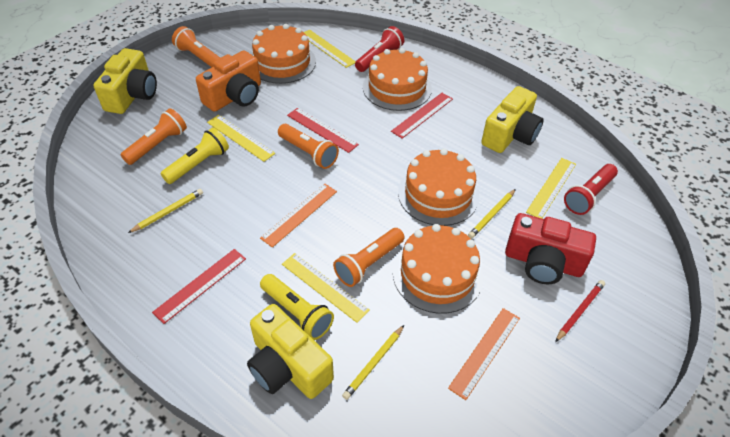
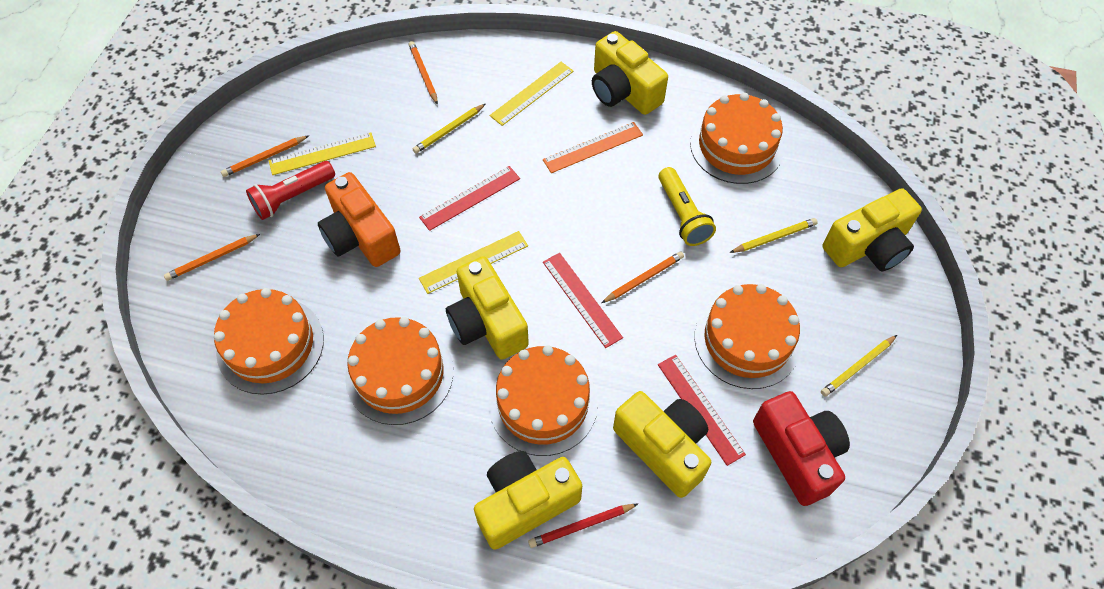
orange cake: [252,24,316,84] [363,48,432,111] [393,224,483,314] [398,148,479,226] = 4 -> [214,288,324,395] [345,317,453,425] [488,345,598,456] [690,93,784,184] [694,284,801,389] = 5
orange flashlight: [121,108,187,165] [172,26,220,67] [278,124,339,169] [333,228,405,287] = 4 -> none = 0
orange pencil: none = 0 -> [164,234,260,281] [221,135,309,177] [409,41,438,105] [601,251,684,303] = 4
orange ruler: [260,184,337,247] [448,308,520,400] = 2 -> [543,122,643,173] = 1
red flashlight: [355,26,404,72] [564,164,618,215] = 2 -> [246,161,335,220] = 1
yellow camera: [94,48,157,114] [247,304,334,399] [481,86,544,153] = 3 -> [446,256,529,360] [474,451,582,550] [592,31,668,115] [613,391,711,498] [823,188,922,271] = 5
yellow flashlight: [160,127,229,184] [260,274,334,340] = 2 -> [659,167,716,246] = 1
yellow ruler: [207,115,275,162] [282,253,370,323] [304,30,356,68] [526,158,576,219] = 4 -> [269,132,376,175] [419,231,528,294] [490,62,574,126] = 3

